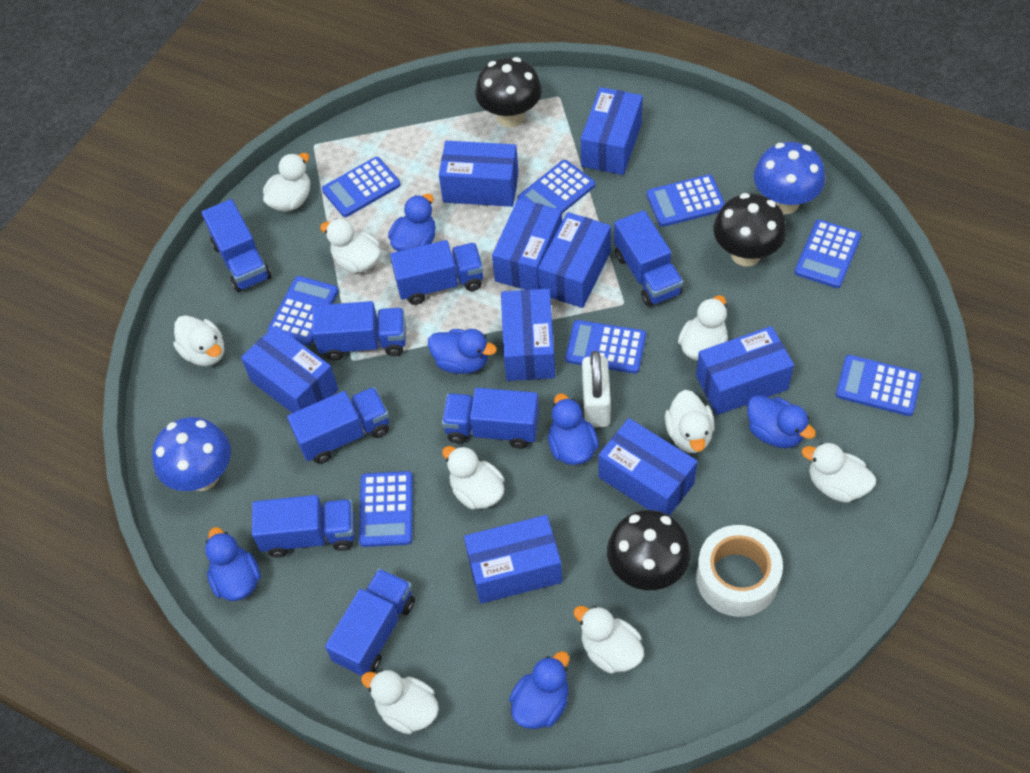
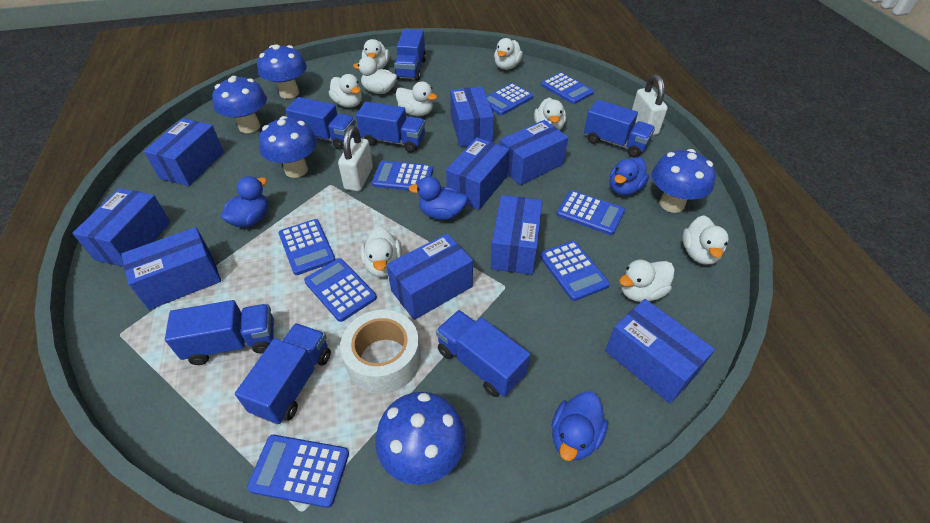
black mushroom: [475,57,542,128] [607,510,691,590] [713,193,786,267] = 3 -> none = 0
blue duck: [205,527,261,601] [388,194,436,251] [428,329,497,374] [509,651,569,729] [548,394,599,465] [747,395,816,448] = 6 -> [221,176,268,228] [409,176,468,220] [552,391,608,461] [610,157,649,196] = 4
blue mushroom: [152,417,231,491] [754,142,825,214] = 2 -> [212,76,267,133] [257,44,307,99] [259,116,317,178] [376,392,466,485] [652,149,715,213] = 5
blue truck: [202,199,271,292] [252,495,355,557] [287,387,389,464] [312,301,406,361] [325,568,415,676] [390,240,484,305] [442,388,539,449] [614,210,683,307] = 8 -> [165,300,274,365] [235,323,331,424] [286,97,356,150] [356,102,425,153] [394,29,426,81] [436,310,530,397] [584,100,655,158] = 7
white padlock: [582,351,611,428] = 1 -> [338,125,373,191] [632,74,668,135] = 2

